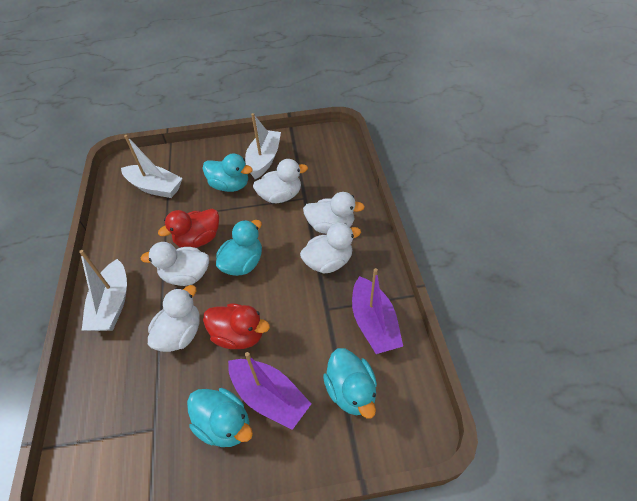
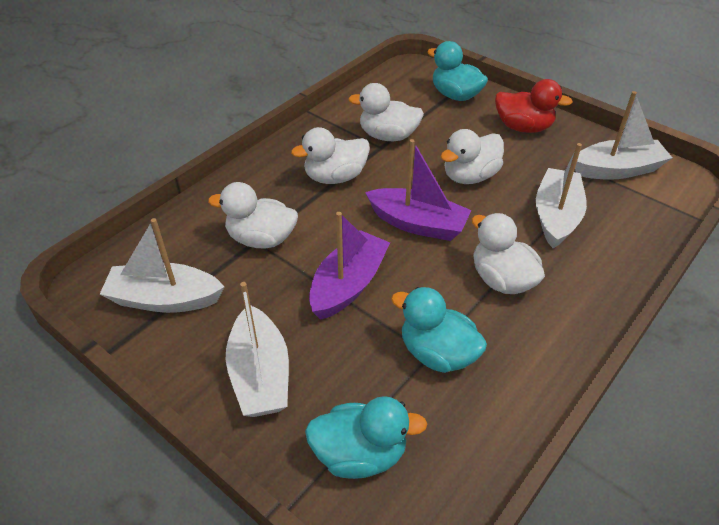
red duck: [158,208,219,248] [203,303,270,349] = 2 -> [495,79,573,133] = 1
turquoise duck: [187,388,253,447] [202,153,253,192] [216,220,262,276] [323,348,377,419] = 4 -> [305,396,427,479] [391,287,487,373] [427,41,488,101] = 3
white boat: [79,250,127,331] [121,135,183,198] [245,113,281,179] = 3 -> [100,218,224,313] [226,282,289,417] [536,143,587,248] [575,91,672,180] = 4

